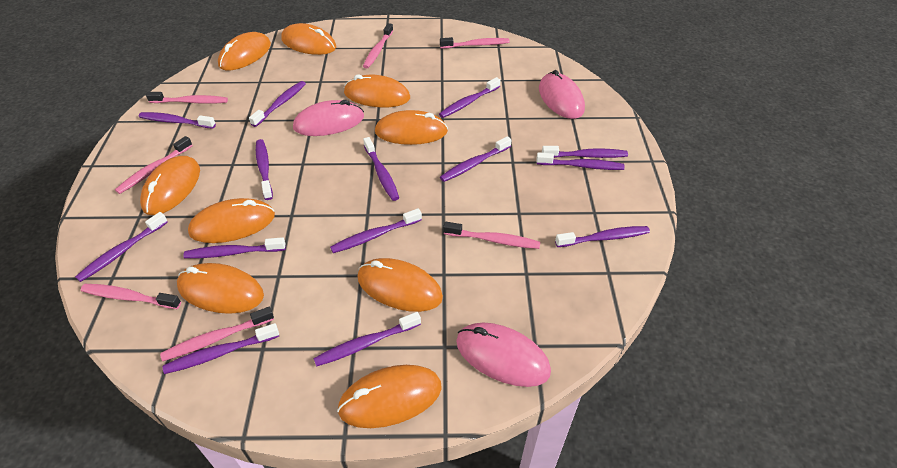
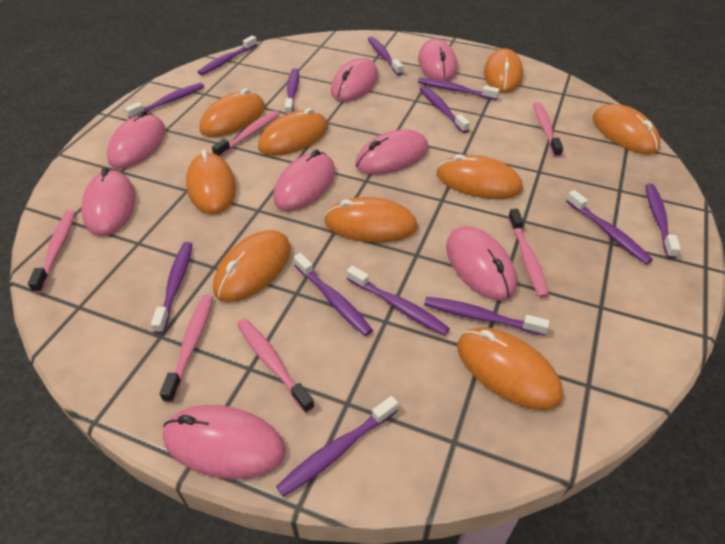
pink mouse: [293,100,364,136] [456,323,551,387] [539,70,585,119] = 3 -> [81,167,135,236] [107,111,166,169] [163,405,286,479] [273,149,335,211] [331,58,378,102] [355,129,428,175] [418,38,457,81] [446,226,517,301] = 8
pink toothbrush: [81,284,181,309] [115,136,193,194] [146,92,228,104] [160,307,274,361] [363,23,393,68] [440,37,510,49] [443,222,540,249] = 7 -> [28,210,75,293] [160,295,213,403] [212,111,280,157] [237,319,315,413] [508,209,549,298] [533,102,563,157] = 6
purple toothbrush: [75,212,168,282] [139,112,216,129] [163,323,279,374] [184,237,286,258] [249,81,306,127] [256,139,273,200] [313,312,421,367] [330,208,422,253] [363,137,399,201] [439,77,500,118] [440,136,511,182] [536,152,625,170] [542,146,628,158] [555,226,650,247] = 14 -> [125,83,204,119] [151,242,193,334] [198,36,257,75] [276,396,398,497] [285,68,299,115] [294,253,373,336] [347,266,450,336] [368,37,403,76] [418,78,500,100] [420,86,470,133] [424,297,550,336] [566,190,653,264] [645,184,681,259] = 13

